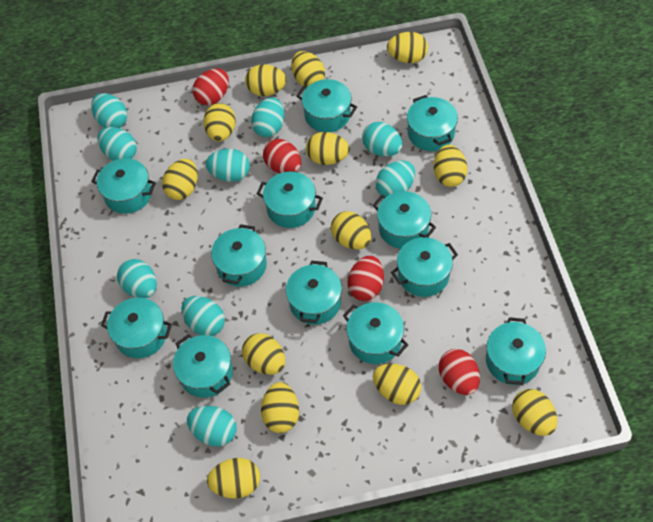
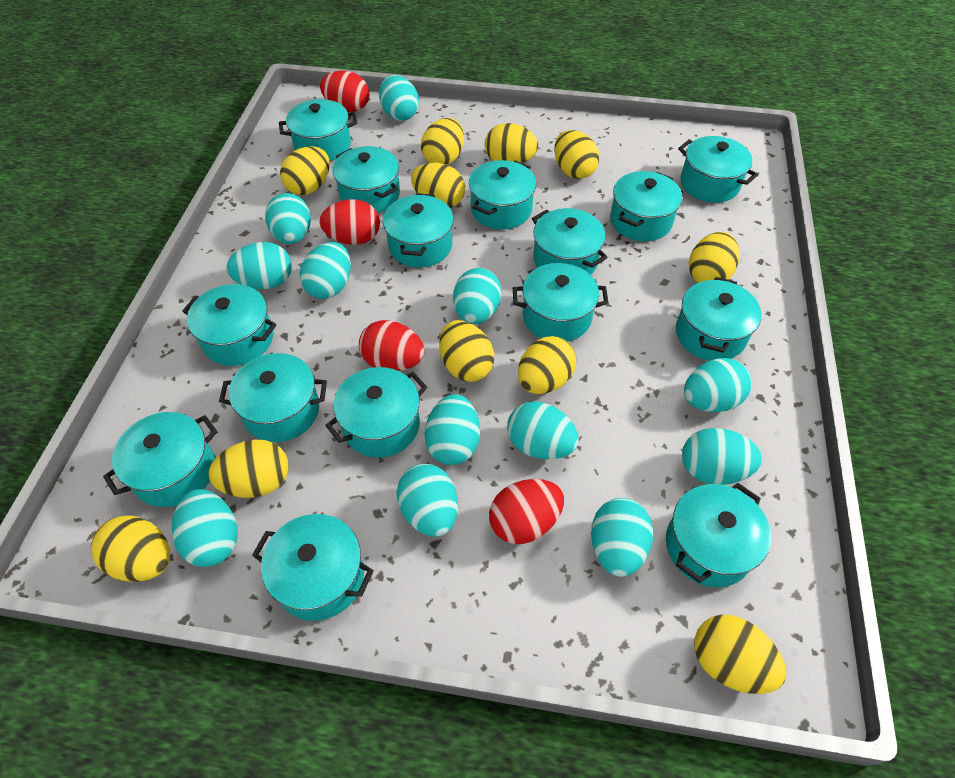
turquoise egg: [91,93,127,128] [97,127,137,161] [117,259,157,298] [181,296,225,336] [187,406,237,447] [206,149,250,182] [251,97,284,137] [362,122,403,157] [376,160,415,197] = 9 -> [172,489,238,567] [227,242,292,289] [265,193,311,244] [300,242,351,299] [379,75,419,121] [397,464,458,537] [424,394,480,465] [453,268,502,324] [507,401,579,459] [591,498,653,577] [682,428,762,485] [684,358,752,412] = 12
turquoise pot: [91,158,156,214] [101,297,172,358] [173,334,233,398] [211,224,267,287] [257,172,323,228] [286,261,342,325] [297,79,357,132] [343,302,408,364] [373,191,436,249] [391,237,458,297] [407,95,458,151] [486,317,546,385] = 12 -> [103,412,218,507] [182,284,277,366] [219,353,327,442] [252,514,374,621] [279,99,357,161] [325,367,427,458] [332,146,400,213] [383,193,454,268] [469,160,536,229] [513,263,609,342] [532,208,608,275] [610,171,682,241] [666,483,771,587] [676,277,761,360] [678,136,758,203] = 15
yellow egg: [162,159,198,200] [203,103,236,142] [207,458,260,499] [242,333,285,375] [245,64,287,96] [261,382,299,433] [291,51,325,87] [306,132,349,165] [331,211,371,250] [373,364,421,405] [387,32,428,63] [434,145,468,187] [512,389,557,436] = 13 -> [91,515,170,582] [208,440,289,498] [280,146,330,195] [411,163,465,208] [421,118,464,165] [439,320,494,382] [485,123,538,163] [518,336,576,394] [554,130,599,179] [689,232,739,283] [694,614,786,694] = 11

